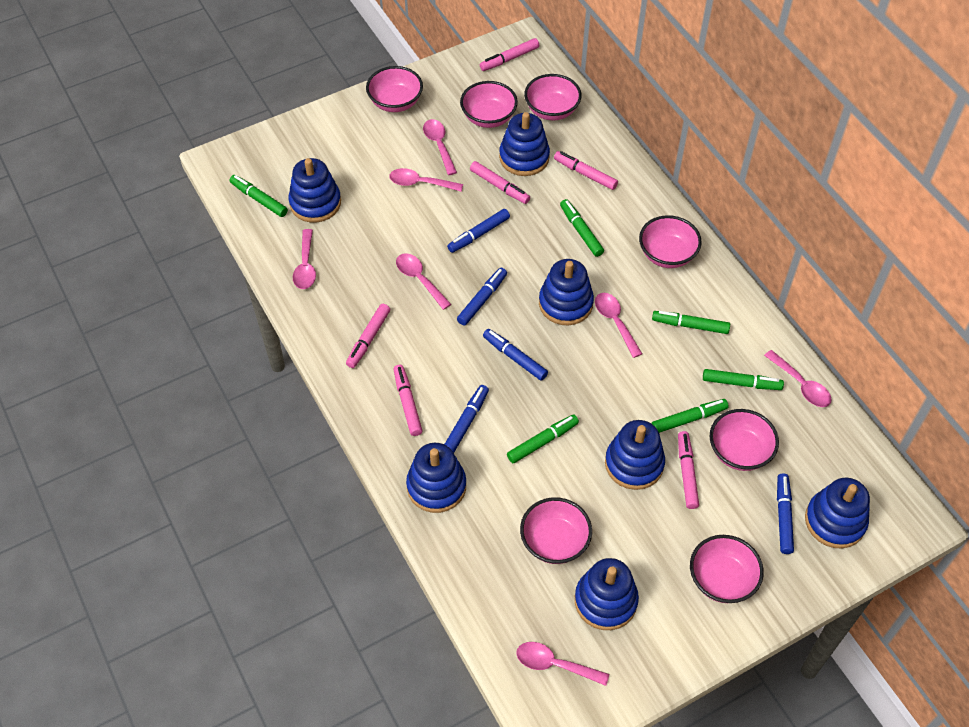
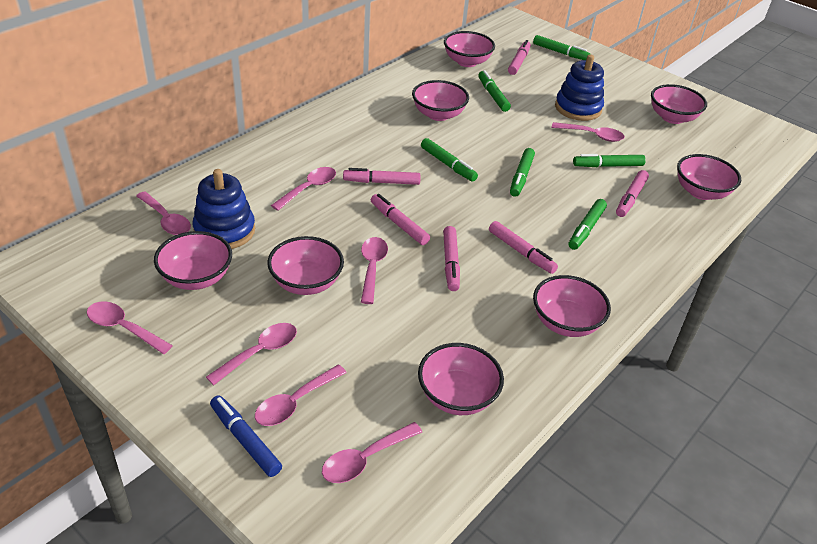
blue marker: [444,385,489,453] [447,209,510,253] [457,268,507,326] [483,329,548,381] [777,474,794,554] = 5 -> [210,395,282,477] = 1
blue stacking toy: [288,158,341,223] [406,443,466,513] [499,112,550,176] [539,259,594,325] [575,558,639,630] [605,420,665,490] [805,478,870,548] = 7 -> [193,169,255,249] [555,55,604,121] = 2
pink bowl: [366,66,423,112] [460,81,518,128] [520,497,592,564] [524,74,582,120] [639,215,702,268] [690,535,764,603] [710,409,779,471] = 7 -> [154,231,232,290] [267,236,344,295] [412,80,469,121] [418,343,504,415] [444,31,495,67] [533,275,611,337] [651,84,707,124] [677,154,741,200] = 8
pink spoon: [293,229,316,289] [389,168,463,192] [396,253,451,310] [423,119,457,175] [516,642,609,686] [595,293,642,358] [764,350,832,407] = 7 -> [87,301,173,354] [136,191,191,235] [206,323,297,385] [255,365,347,426] [271,167,336,211] [322,422,422,483] [361,237,388,304] [552,122,625,142] = 8

